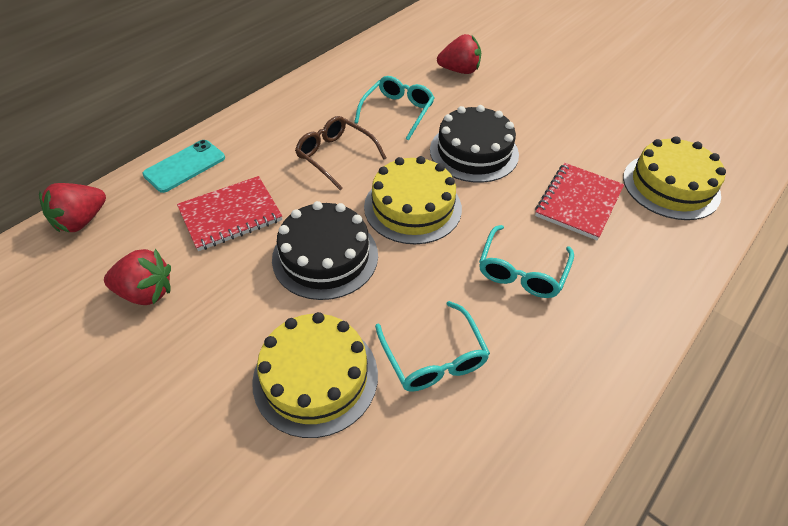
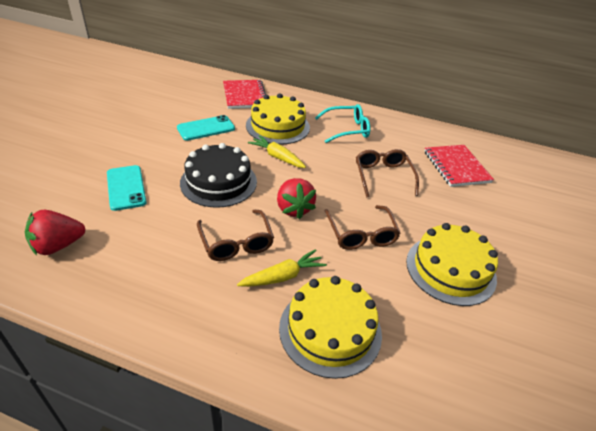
black cake: [272,201,378,300] [430,105,519,183] = 2 -> [180,143,257,208] = 1
brown glasses: [295,116,386,190] = 1 -> [197,210,274,261] [325,205,401,250] [356,149,419,197] = 3
red strawberry: [39,183,106,232] [104,249,171,305] [437,34,481,74] = 3 -> [25,210,85,255] [277,178,316,219] = 2
turquoise glasses: [354,76,434,140] [375,301,490,392] [479,225,574,298] = 3 -> [315,104,370,143] = 1
turquoise phone: [142,140,225,193] = 1 -> [107,165,147,211] [177,115,235,141] = 2
yellow carrot: none = 0 -> [237,249,327,287] [248,135,306,168] = 2

